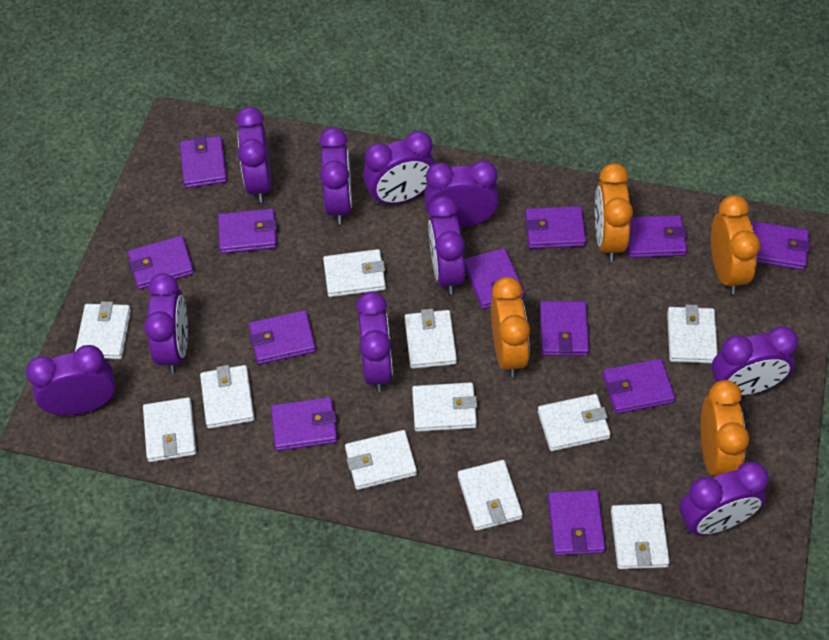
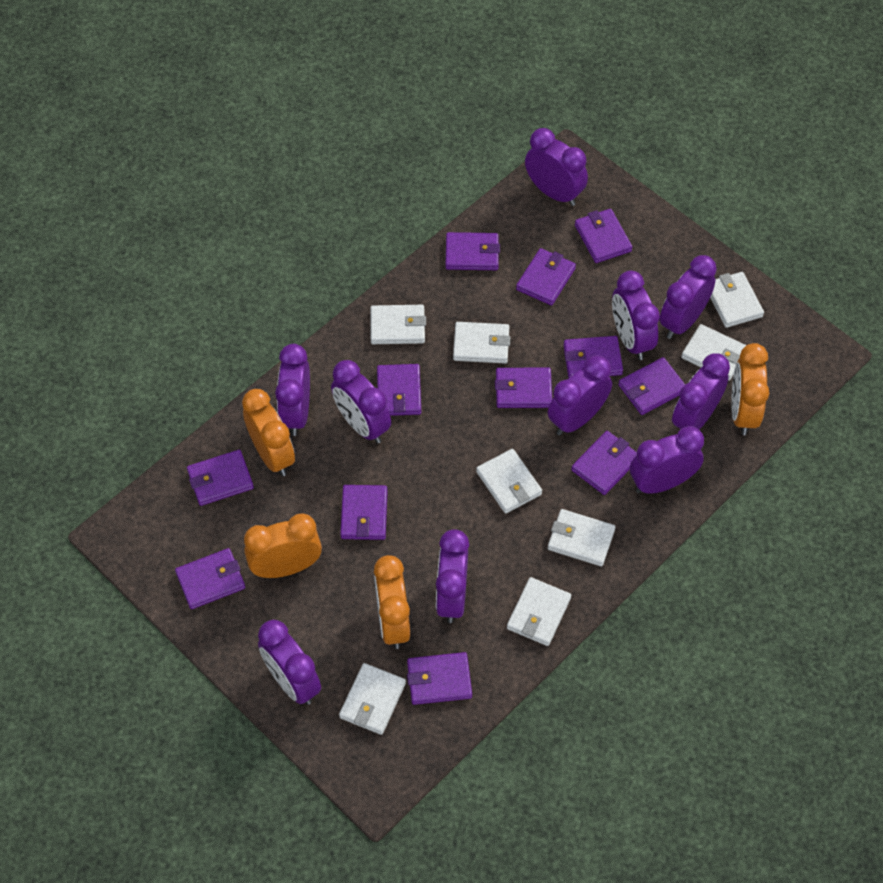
white wallet: [75,301,131,359] [143,397,196,462] [200,365,255,429] [323,249,386,297] [345,430,417,490] [404,309,457,369] [412,382,477,432] [458,460,523,531] [538,394,611,451] [611,504,670,569] [667,304,718,363] = 11 -> [339,663,406,735] [371,305,426,344] [453,322,511,364] [476,449,542,514] [507,577,571,646] [548,509,615,566] [681,324,746,381] [710,272,764,328] = 8

